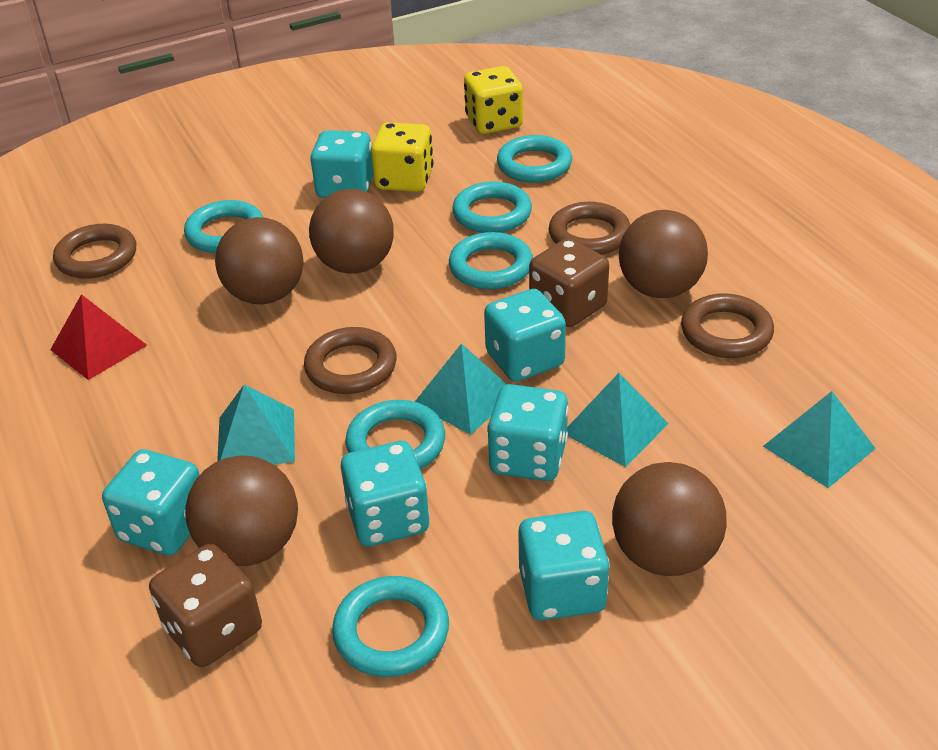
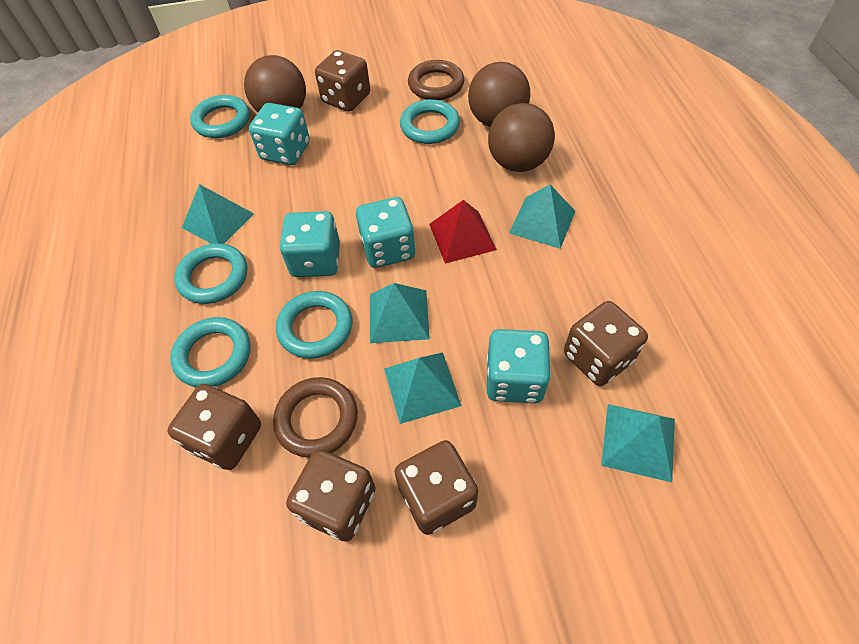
brown ball: [185,455,298,566] [215,217,303,305] [309,189,394,274] [612,462,727,576] [619,210,708,298] = 5 -> [244,55,306,112] [468,62,530,127] [488,103,555,172] = 3
brown dice: [149,543,262,667] [529,238,609,327] = 2 -> [167,384,261,470] [286,449,376,542] [315,50,370,112] [394,440,478,535] [564,301,648,386] = 5
brown ring: [53,224,136,279] [304,327,397,394] [549,202,630,255] [681,293,774,358] = 4 -> [273,377,358,458] [408,60,464,100] = 2
turquoise dice: [102,449,200,555] [310,130,374,198] [341,441,429,546] [484,289,566,382] [487,384,569,481] [518,511,610,620] = 6 -> [249,103,310,165] [280,211,340,277] [356,197,415,268] [487,329,551,403] = 4
turquoise pyramid: [217,385,295,465] [415,343,507,435] [567,373,669,467] [763,391,876,488] = 4 -> [182,184,254,244] [370,283,430,343] [384,352,462,424] [509,185,576,249] [601,404,675,482] = 5
turquoise ring: [184,200,264,253] [332,576,449,677] [345,400,445,469] [449,232,533,289] [452,181,532,233] [497,135,572,182] = 6 -> [170,317,251,387] [174,243,247,304] [190,95,250,138] [276,291,353,359] [400,99,460,144] = 5
yellow dice: [371,122,433,192] [464,66,523,134] = 2 -> none = 0

